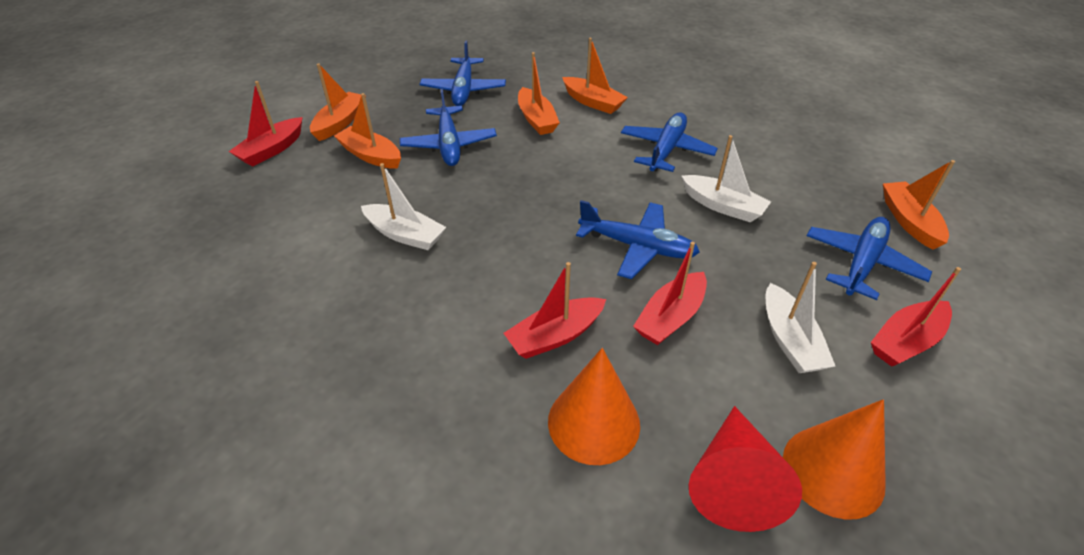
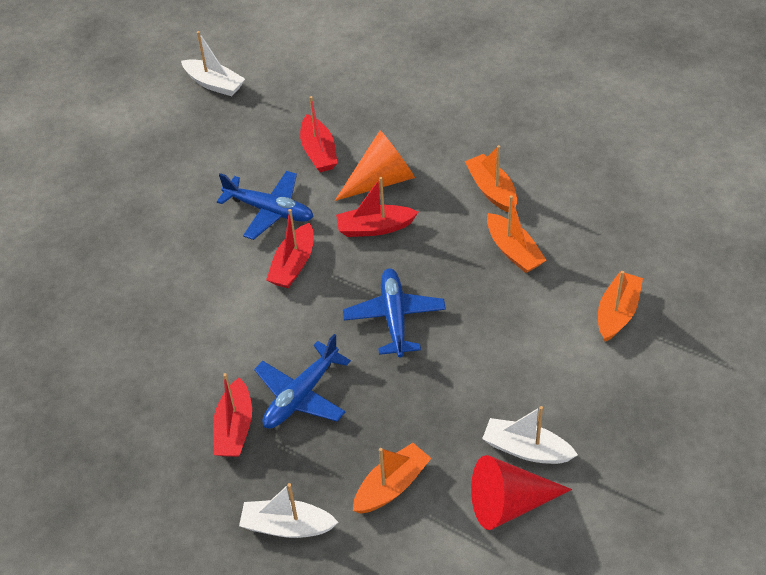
blue plane: [400,89,497,166] [419,40,506,106] [576,200,700,279] [621,112,718,172] [806,217,932,300] = 5 -> [217,171,314,240] [254,334,351,428] [343,268,446,357] = 3
orange boat: [310,63,366,141] [334,93,401,169] [518,52,560,135] [562,38,628,114] [883,160,955,250] = 5 -> [353,443,431,514] [465,145,517,213] [487,195,546,273] [598,271,643,342] = 4
orange cone: [548,348,640,465] [783,399,886,520] = 2 -> [335,131,415,201] = 1

